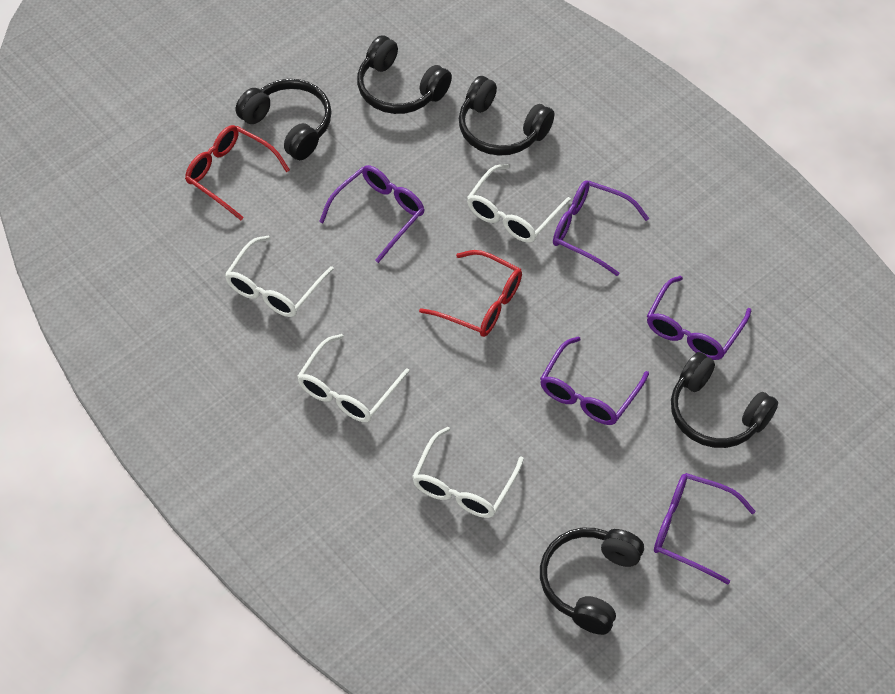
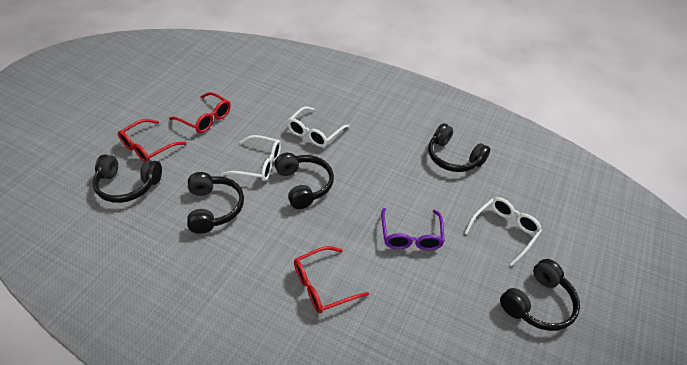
purple glasses: [319,165,425,263] [540,336,649,425] [553,180,649,276] [647,276,751,360] [654,473,755,584] = 5 -> [381,208,445,250] = 1
red glasses: [185,125,290,220] [419,250,522,337] = 2 -> [118,119,187,162] [169,92,231,133] [294,246,369,313] = 3
white glasses: [225,236,334,317] [297,334,410,422] [412,427,524,518] [467,164,571,243] = 4 -> [221,135,281,181] [287,106,350,147] [464,197,542,266] = 3

